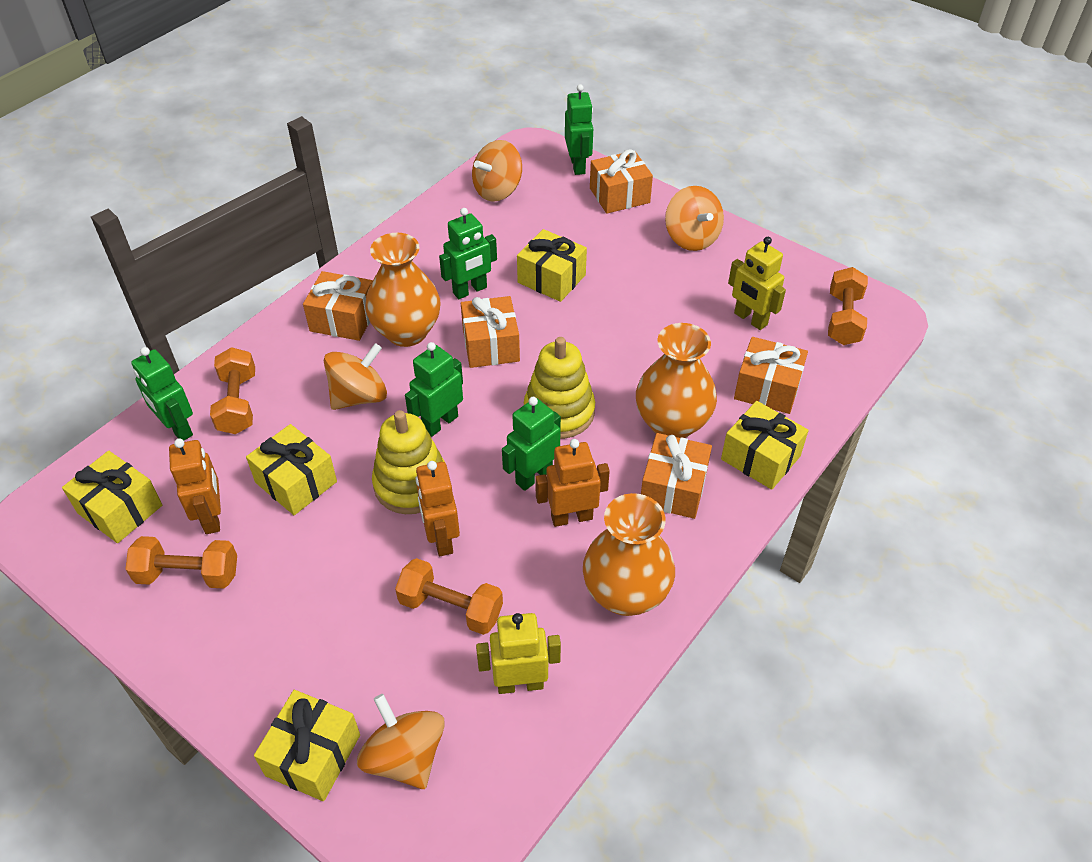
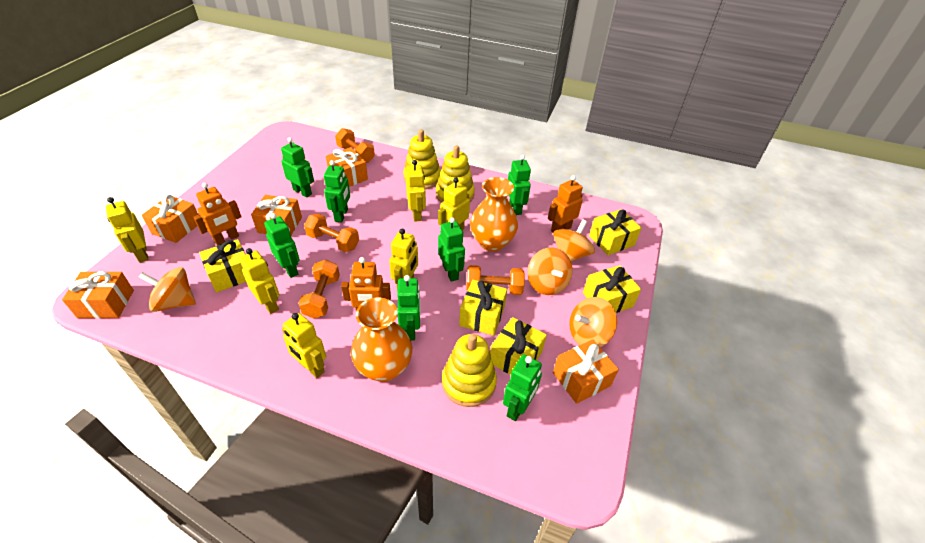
green robot: [131,347,193,440] [405,342,463,437] [439,208,497,299] [502,397,561,491] [565,84,593,175] = 5 -> [264,213,300,278] [281,137,314,198] [324,160,350,223] [397,275,421,341] [438,217,465,282] [503,354,542,421] [508,155,531,215] = 7
orange vase: [365,233,441,347] [583,493,675,616] [636,323,717,438] = 3 -> [351,298,412,382] [470,177,518,251] = 2
yellow robot: [476,613,561,694] [728,237,786,330] = 2 -> [106,197,148,263] [240,248,280,314] [282,313,326,378] [389,228,418,291] [406,160,426,222] [438,178,470,230] = 6
yellow stacking toy: [372,410,445,514] [524,337,595,439] = 2 -> [403,129,441,189] [436,145,475,203] [442,334,497,407] = 3

